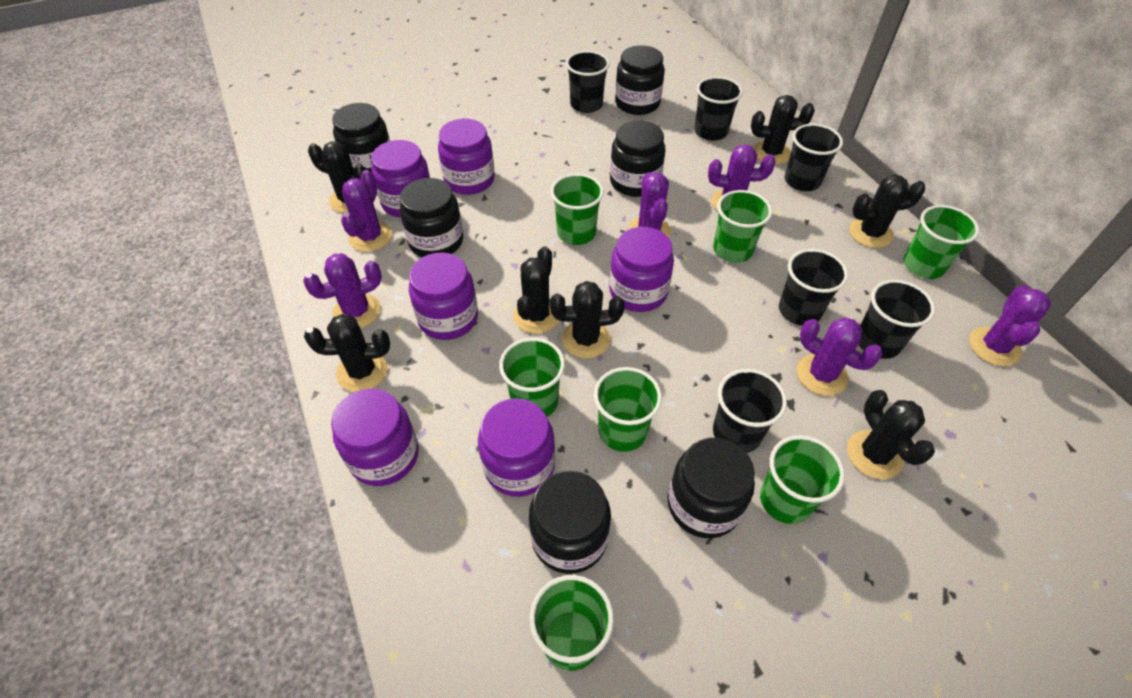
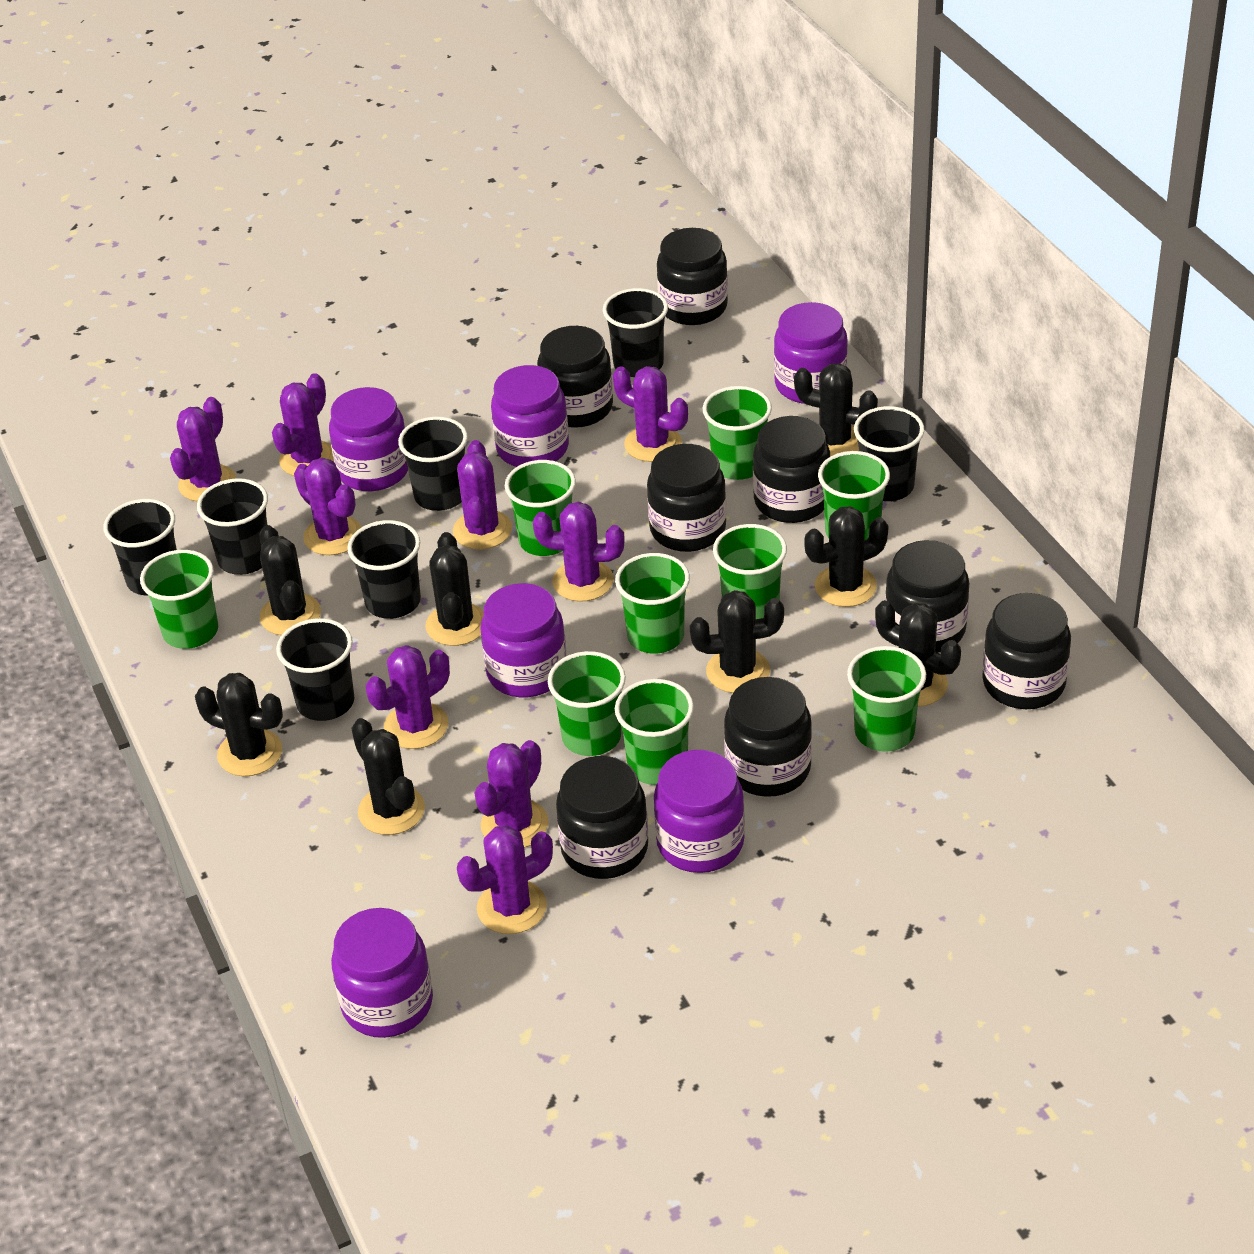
black cactus: [304,314,390,392] [308,142,366,213] [513,246,559,334] [550,281,625,358] [751,95,815,165] [847,390,935,479] [849,175,925,248] = 7 -> [195,673,283,776] [259,525,321,635] [351,718,425,835] [425,532,484,646] [690,590,784,693] [794,363,878,456] [804,506,889,607] [875,600,961,707] = 8
black cup: [566,51,610,113] [694,76,743,141] [713,369,787,453] [779,249,848,326] [785,124,843,191] [859,280,935,359] = 6 -> [104,499,177,595] [197,478,268,575] [276,618,354,721] [347,520,421,619] [398,417,468,511] [603,288,668,377] [854,406,924,501] = 7
black jar: [332,103,390,173] [400,178,463,257] [529,471,611,574] [610,120,665,197] [615,45,665,115] [668,438,755,538] = 6 -> [537,326,613,428] [556,756,648,879] [647,444,726,552] [657,228,728,325] [724,677,812,797] [753,416,830,523] [885,540,969,653] [982,593,1071,709] = 8
green cup: [499,338,565,417] [530,575,614,671] [551,173,604,245] [594,367,662,452] [713,190,772,263] [760,435,845,524] [904,205,979,279] = 7 -> [140,550,218,649] [505,460,576,556] [548,651,626,756] [615,553,690,654] [615,679,694,785] [703,386,772,480] [713,524,787,619] [818,451,890,540] [847,646,926,752] = 9
purple cactus: [303,253,382,328] [341,170,392,252] [628,172,671,238] [708,144,776,211] [797,317,883,396] [969,285,1051,366] = 6 -> [170,397,236,502] [272,373,334,476] [294,458,362,555] [366,645,450,749] [453,440,512,550] [457,825,553,934] [475,740,548,848] [533,502,625,602] [613,366,688,462] = 9

